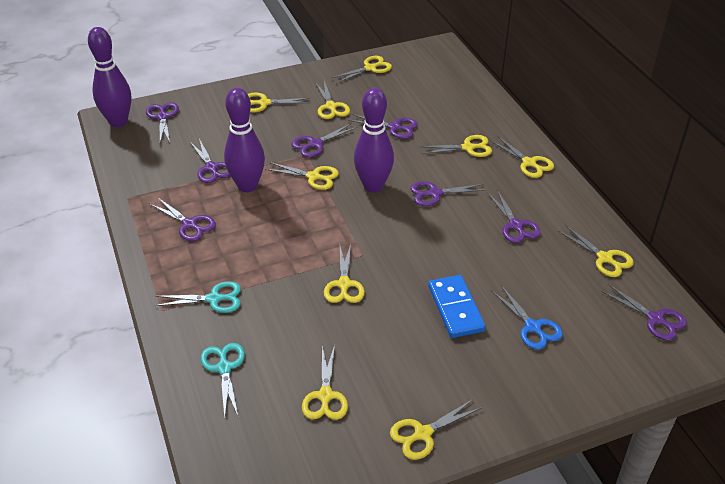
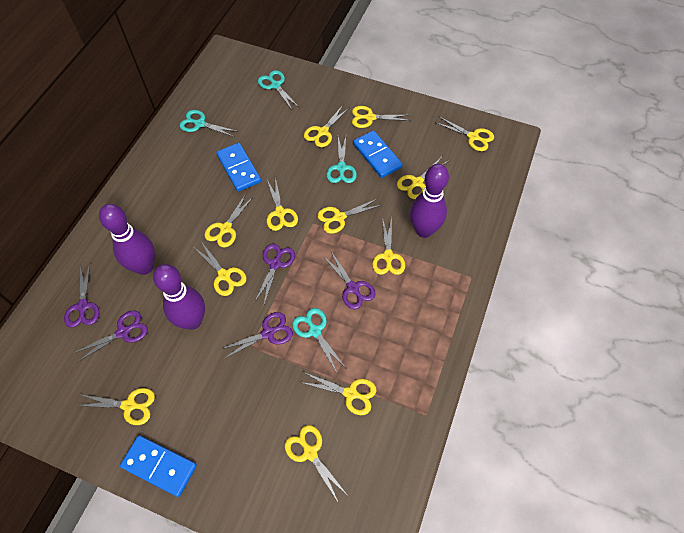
blue domino: [428,275,486,338] = 1 -> [120,435,197,497] [216,143,261,192] [353,130,403,178] = 3
blue scissors: [491,285,563,350] = 1 -> none = 0
purple scissors: [146,102,179,143] [150,198,216,241] [190,139,230,183] [291,124,357,158] [348,114,418,139] [410,181,485,206] [487,190,540,243] [601,284,687,341] = 8 -> [64,264,100,328] [74,310,148,362] [220,312,293,359] [254,244,295,304] [323,252,376,309] = 5
turquoise scissors: [154,281,241,313] [201,343,245,419] = 2 -> [180,110,239,137] [258,70,300,110] [292,308,346,373] [326,137,357,183] = 4
yellow scissors: [248,93,310,112] [265,162,339,190] [302,345,348,420] [315,81,350,119] [324,244,365,303] [332,56,392,83] [390,399,481,460] [420,135,492,157] [491,136,554,178] [558,225,634,277] = 10 -> [76,388,155,425] [195,243,247,296] [204,194,254,247] [267,177,298,231] [284,425,348,502] [300,372,376,415] [304,105,349,147] [317,199,381,234] [352,106,411,128] [372,217,405,275] [397,157,449,199] [435,117,494,151] = 12

